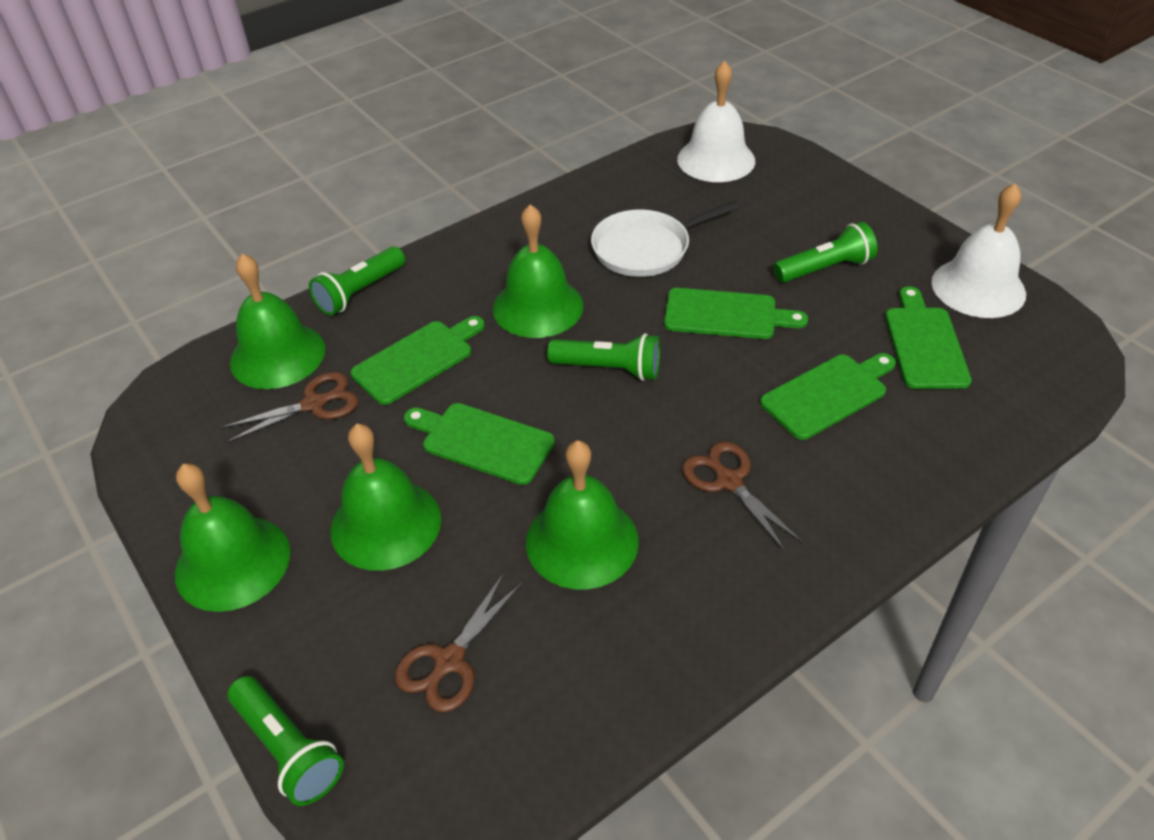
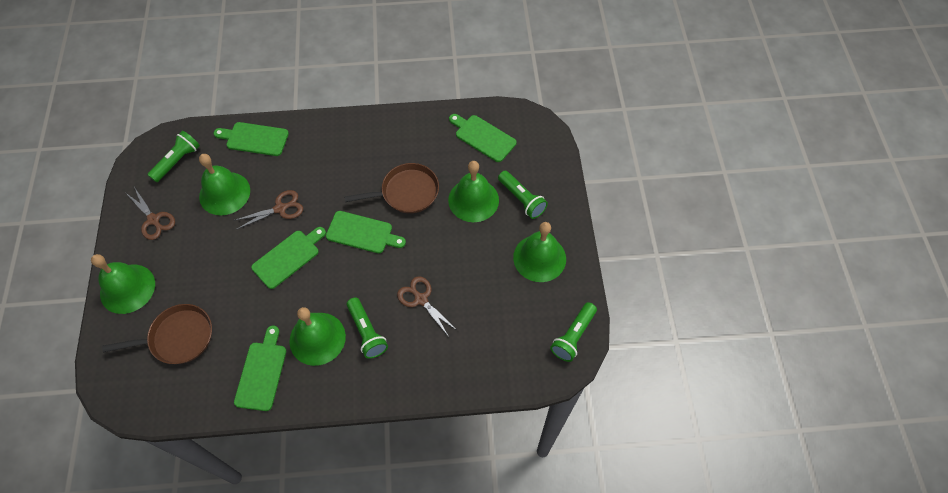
brown pan: none = 0 -> [102,304,212,364] [344,163,439,213] = 2
white bell: [677,61,755,182] [931,183,1026,318] = 2 -> none = 0
white pan: [591,200,740,277] = 1 -> none = 0

